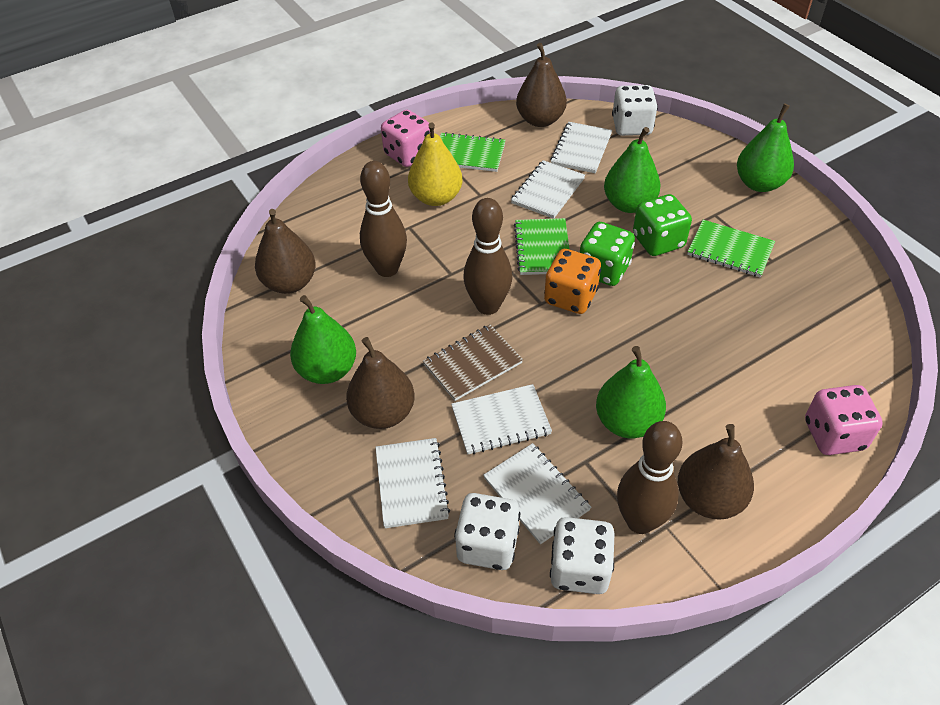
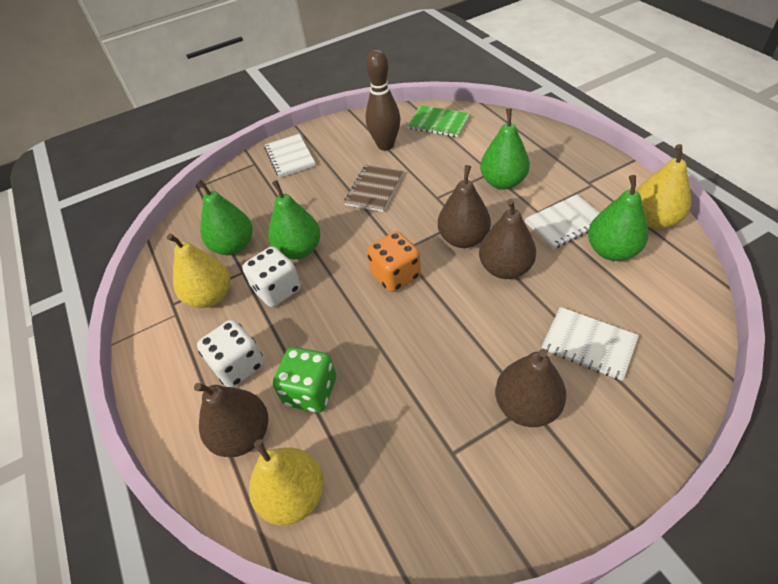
brown bowling pin: [360,161,407,277] [463,198,512,315] [617,421,683,534] = 3 -> [366,49,400,151] = 1
green dice: [580,222,635,286] [633,194,692,256] = 2 -> [273,347,336,413] = 1
green notebook: [440,132,506,172] [514,218,570,275] [687,220,775,277] = 3 -> [407,105,470,137] = 1
pink dice: [381,110,430,167] [805,385,883,455] = 2 -> none = 0
white dice: [454,493,520,570] [550,517,615,594] [612,85,658,136] = 3 -> [197,320,264,387] [242,246,301,307] = 2
white notebook: [375,438,450,528] [451,384,552,455] [483,443,591,544] [511,160,585,219] [550,122,612,173] = 5 -> [264,134,316,178] [525,194,600,249] [542,307,639,381] = 3
yellow pear: [408,122,463,206] = 1 -> [167,234,230,308] [249,439,324,525] [636,144,691,229] = 3

